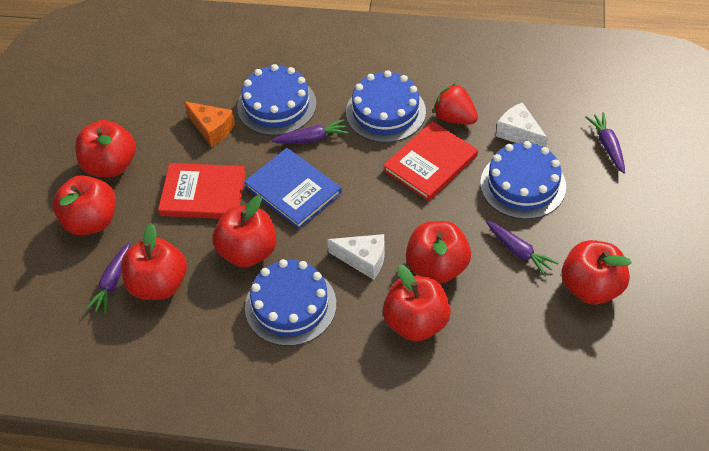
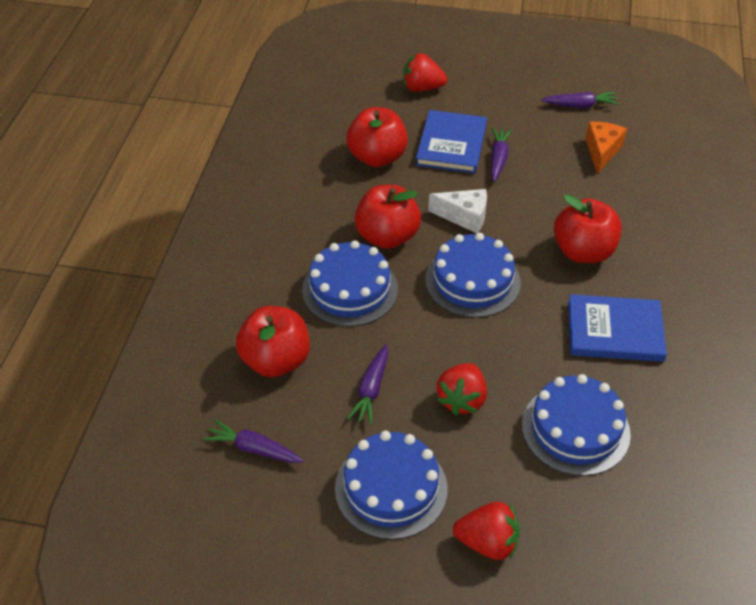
blue book: [244,148,342,229] = 1 -> [416,110,487,174] [568,294,667,362] = 2
red apple: [53,175,116,236] [75,120,136,177] [121,223,187,300] [213,195,276,267] [383,265,451,341] [406,221,471,284] [562,240,632,304] = 7 -> [236,306,310,377] [346,107,408,167] [355,185,421,249] [554,194,622,263] = 4
red book: [158,163,246,219] [383,121,478,201] = 2 -> none = 0
red strawberry: [433,83,478,125] = 1 -> [403,53,447,92] [437,363,487,416] [453,502,520,560] = 3
white cheese: [327,234,385,280] [496,102,548,147] = 2 -> [428,189,487,233] = 1

